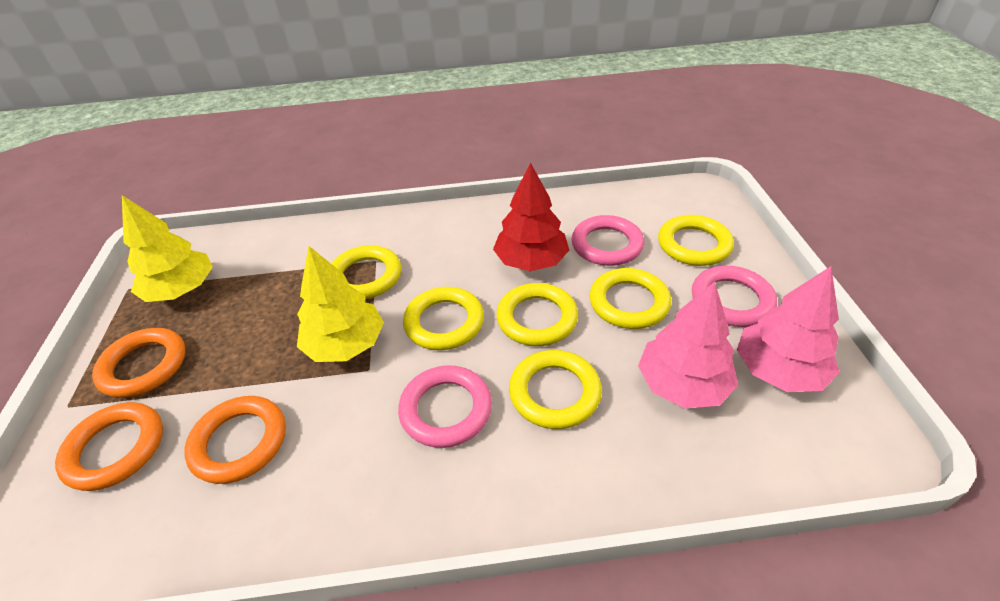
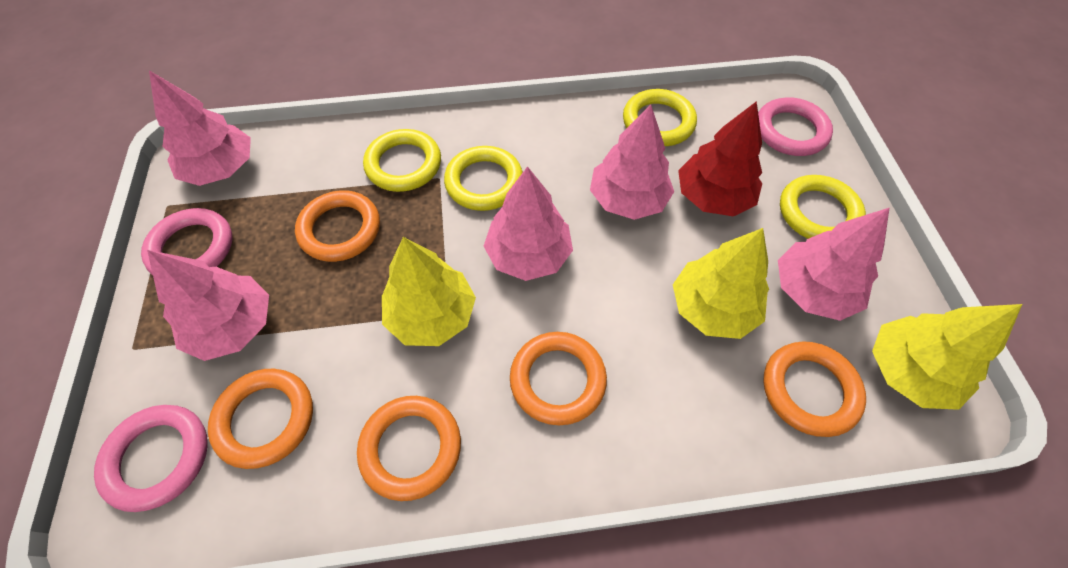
orange ring: [55,402,163,491] [92,328,186,398] [184,396,286,484] = 3 -> [208,369,313,469] [295,190,380,262] [357,396,461,501] [510,332,607,425] [763,341,866,437] = 5
pink tree: [638,282,738,409] [737,266,840,392] = 2 -> [147,250,269,361] [149,70,251,186] [484,166,573,281] [590,104,674,220] [778,207,890,321] = 5
yellow ring: [331,245,401,299] [403,287,484,350] [496,283,578,346] [509,350,602,429] [589,268,671,329] [658,215,734,266] = 6 -> [363,129,441,192] [444,146,523,211] [623,89,697,146] [780,175,866,239] = 4
yellow tree: [122,195,213,302] [297,246,384,362] = 2 -> [382,237,476,346] [673,228,769,339] [872,304,1022,410] = 3

